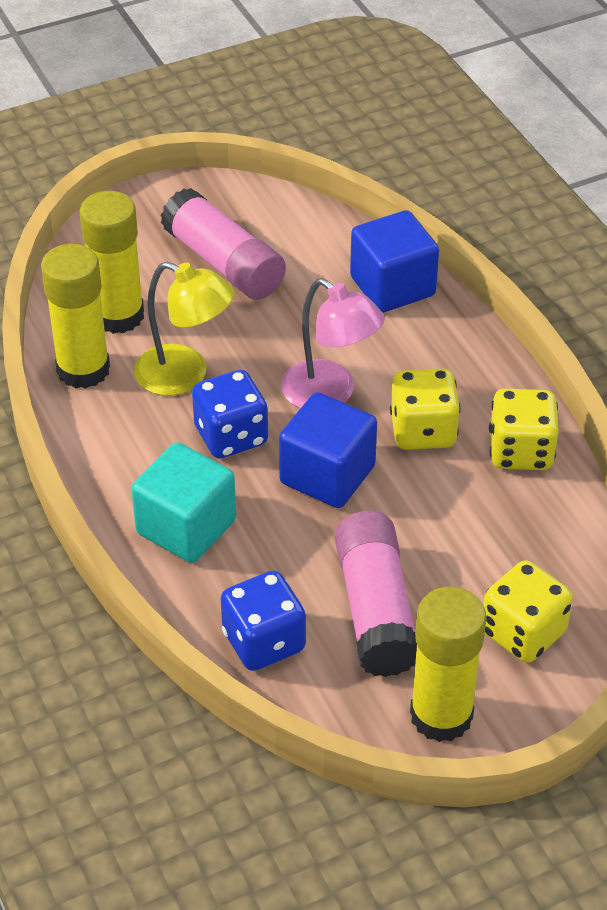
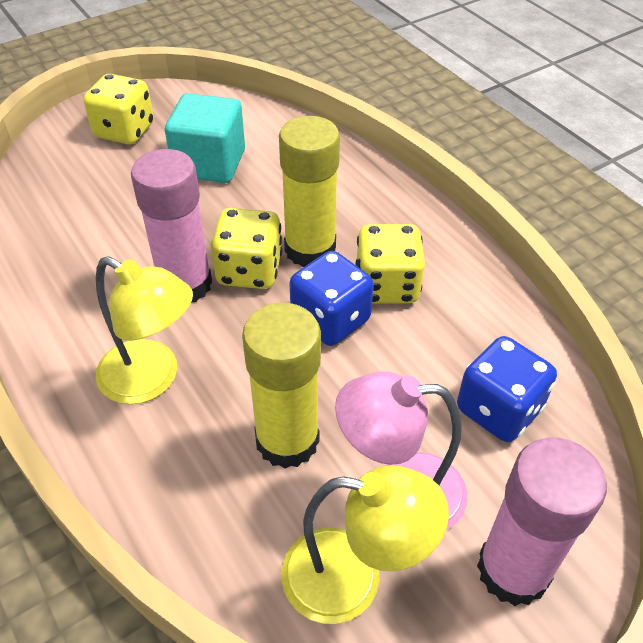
blue cube: [279,392,377,508] [350,210,439,313] = 2 -> none = 0
yellow glue stick: [41,244,110,389] [80,191,144,334] [410,587,486,742] = 3 -> [242,303,321,468] [279,116,340,267] = 2
yellow lamp: [134,262,234,396] = 1 -> [95,256,193,404] [281,466,449,624] = 2

